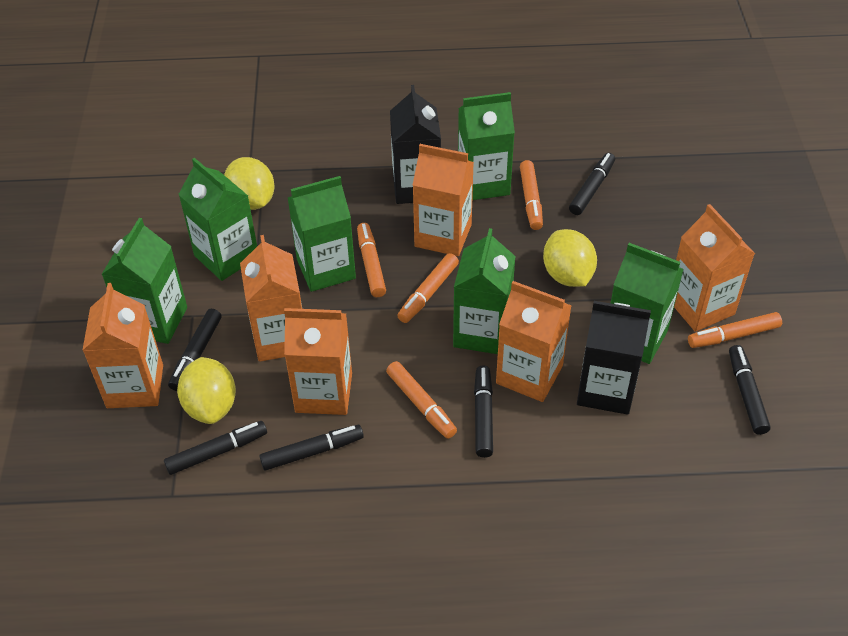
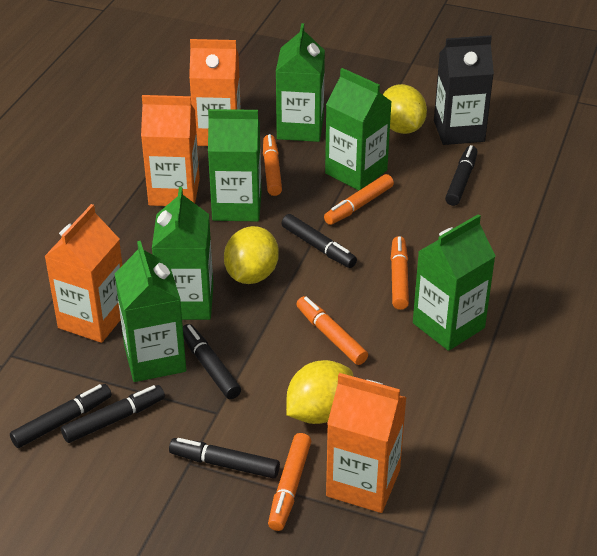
black carton: [390,85,441,204] [577,301,651,415] = 2 -> [434,35,494,145] = 1
orange carton: [82,283,163,408] [240,235,302,362] [284,308,352,415] [413,144,474,256] [496,281,572,402] [674,204,755,332] = 6 -> [44,204,122,343] [141,95,200,206] [189,39,241,146] [326,373,407,513] = 4

